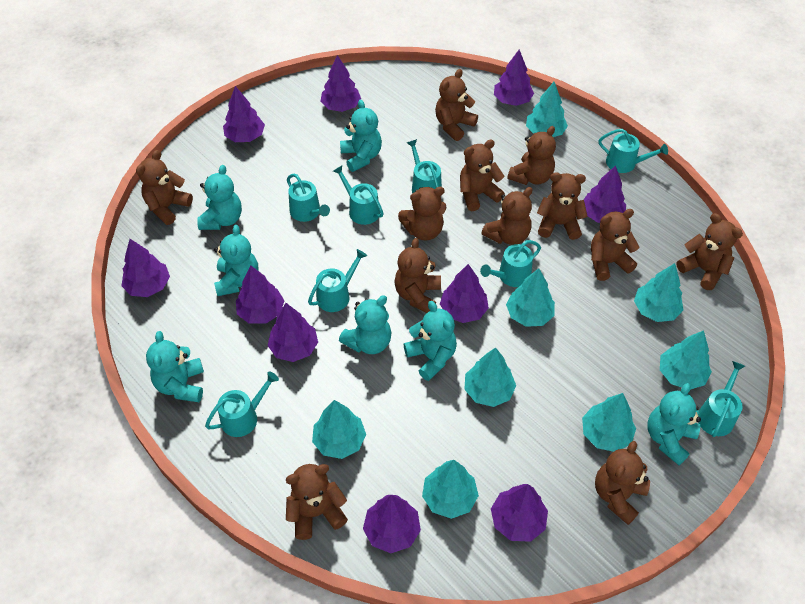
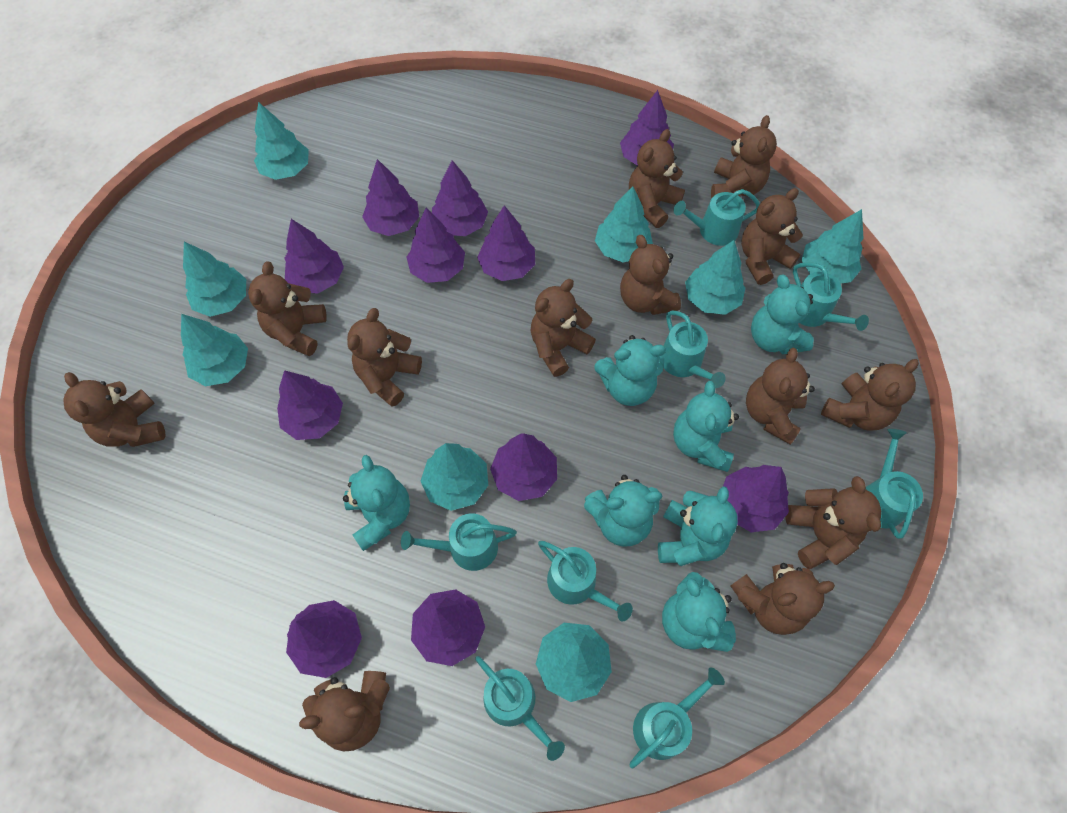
brown teddy bear: [136,150,193,225] [286,464,348,540] [394,238,441,313] [398,187,447,241] [435,69,478,141] [460,139,505,211] [481,187,533,245] [507,126,556,185] [537,172,588,240] [591,209,639,281] [595,441,650,525] [677,213,743,290] = 12 -> [63,372,165,447] [248,261,327,356] [299,671,390,751] [347,308,422,407] [530,279,596,377] [620,235,681,315] [629,129,685,228] [711,115,777,199] [731,563,835,635] [741,188,803,285] [746,348,815,445] [785,476,881,569] [821,359,919,431] = 13
purple tree: [121,239,170,297] [223,86,265,142] [236,266,285,324] [268,303,318,362] [320,55,361,112] [363,495,421,553] [440,264,489,323] [491,484,548,542] [494,49,534,106] [583,166,626,223] = 10 -> [277,370,343,440] [284,219,344,293] [286,600,362,678] [362,159,419,236] [406,208,465,283] [411,589,485,666] [432,160,488,236] [477,205,535,281] [490,433,557,501] [620,90,674,166] [723,465,789,532] = 11

